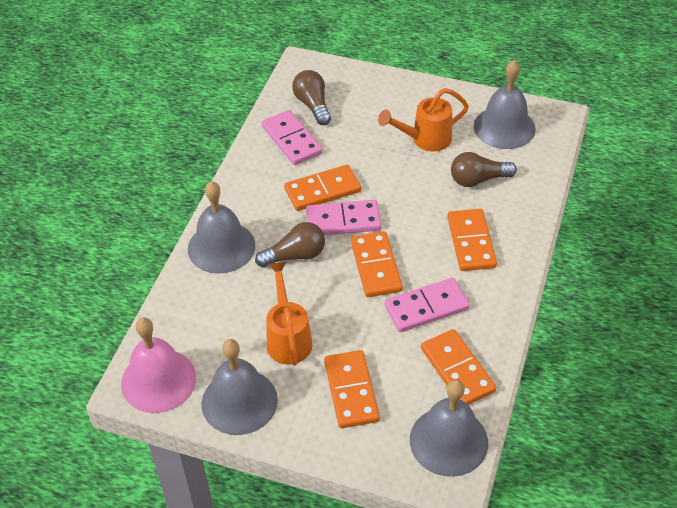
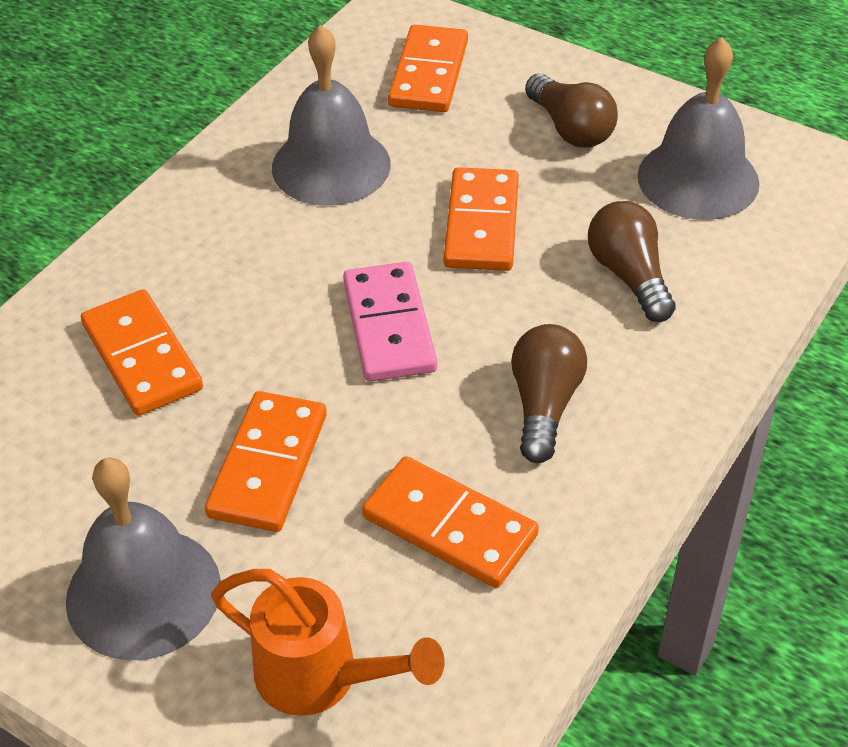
grey bell: [188,181,255,274] [202,339,278,435] [410,379,488,477] [474,60,536,149] = 4 -> [66,458,221,661] [272,25,391,206] [638,37,759,220] = 3
orange watering can: [266,261,313,366] [378,88,469,152] = 2 -> [211,569,444,716] = 1
pink bell: [121,318,196,413] = 1 -> none = 0
pink domino: [262,110,322,165] [306,200,381,235] [385,278,470,332] = 3 -> [343,262,437,382] = 1

